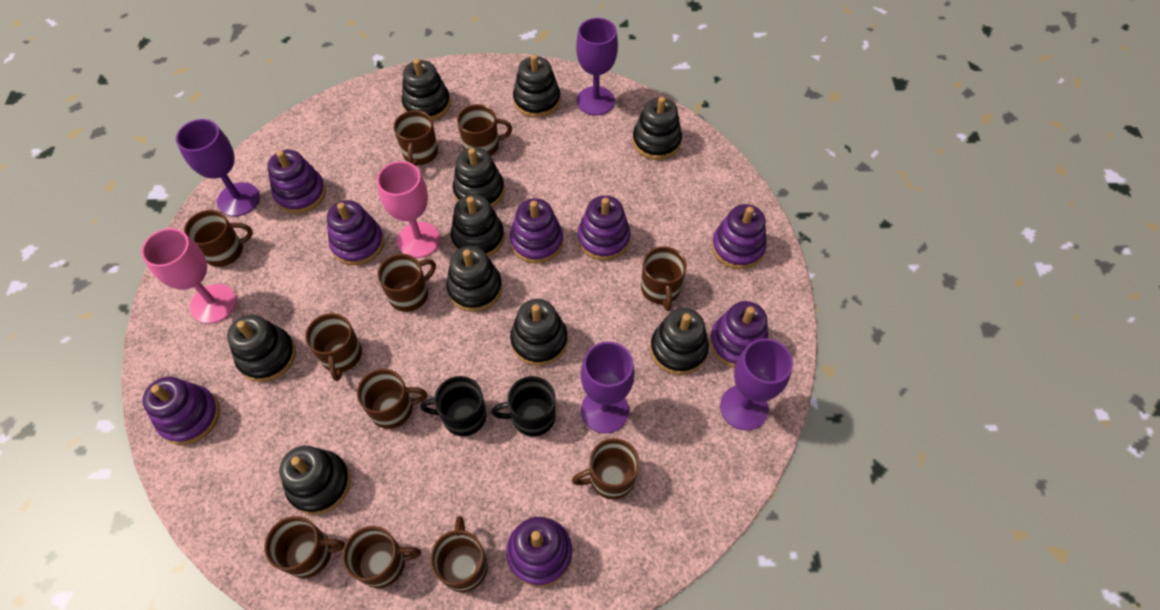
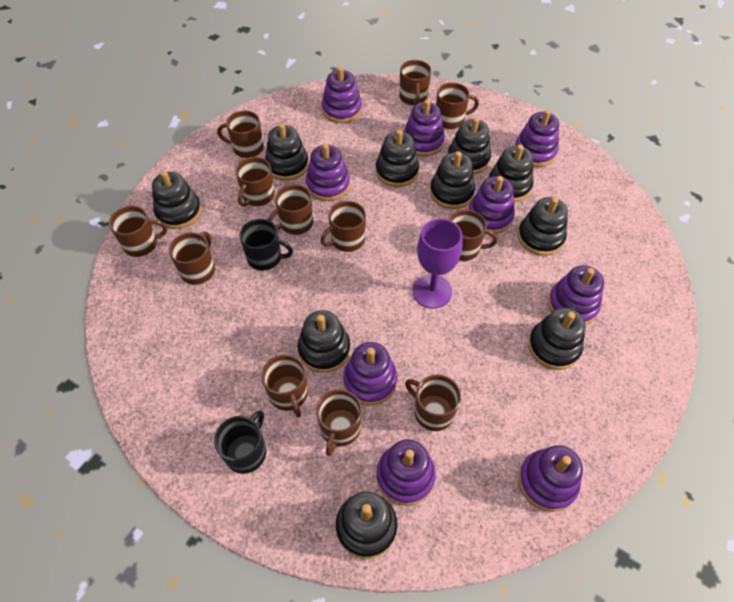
brown mug: [184,210,253,267] [264,516,345,578] [305,313,362,381] [342,526,421,588] [357,369,427,429] [378,254,436,312] [393,110,438,166] [430,516,488,592] [457,104,512,156] [572,438,640,499] [641,246,687,311] = 11 -> [109,206,167,257] [169,232,215,285] [217,110,264,158] [235,157,275,207] [262,355,308,418] [268,184,313,235] [316,389,362,456] [320,201,366,252] [399,60,431,105] [405,375,461,431] [436,83,479,129] [449,210,498,261] = 12
pink goblet: [141,228,236,324] [377,161,440,258] = 2 -> none = 0
purple goblet: [176,119,260,217] [576,18,618,116] [581,341,635,434] [720,338,793,431] = 4 -> [413,218,463,309] = 1
purple stacking toy: [142,377,220,445] [267,150,326,214] [327,200,384,265] [506,517,572,587] [510,198,563,263] [578,195,631,260] [709,301,768,367] [712,204,767,269] = 8 -> [306,143,350,201] [322,67,362,123] [343,342,398,405] [376,439,436,506] [403,100,445,157] [468,176,515,234] [515,110,559,167] [518,445,583,512] [548,265,604,325] = 9

